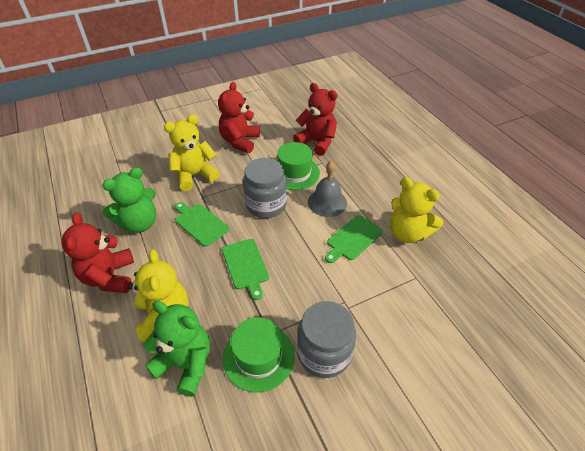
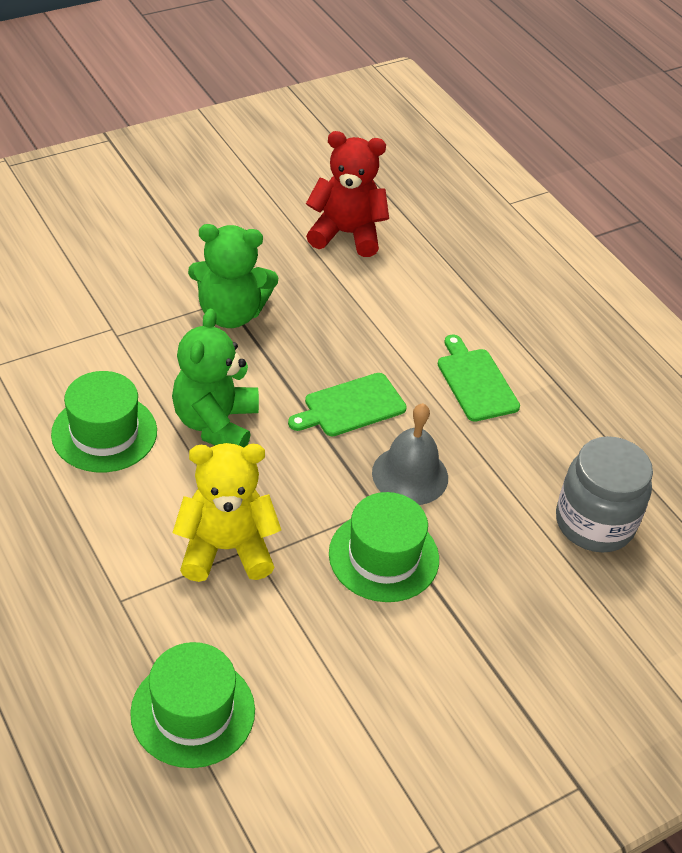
green cutting board: [175,202,229,247] [222,239,269,300] [325,215,383,263] = 3 -> [288,373,407,436] [438,335,520,422] = 2
green hat: [223,317,295,393] [277,142,320,190] = 2 -> [51,371,157,472] [130,642,255,768] [329,492,439,602] = 3
grey jar: [243,158,287,218] [297,301,356,378] = 2 -> [556,436,653,553] = 1
red teddy bear: [62,213,134,293] [218,82,260,153] [293,83,337,156] = 3 -> [306,131,389,257] = 1
yellow teddy bear: [128,249,189,343] [164,115,219,191] [390,177,443,243] = 3 -> [173,443,281,582] = 1

